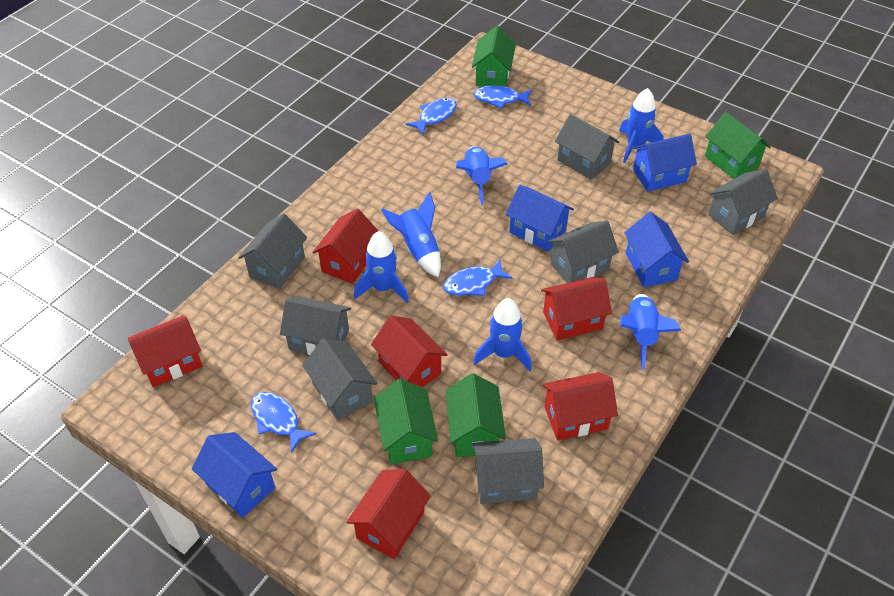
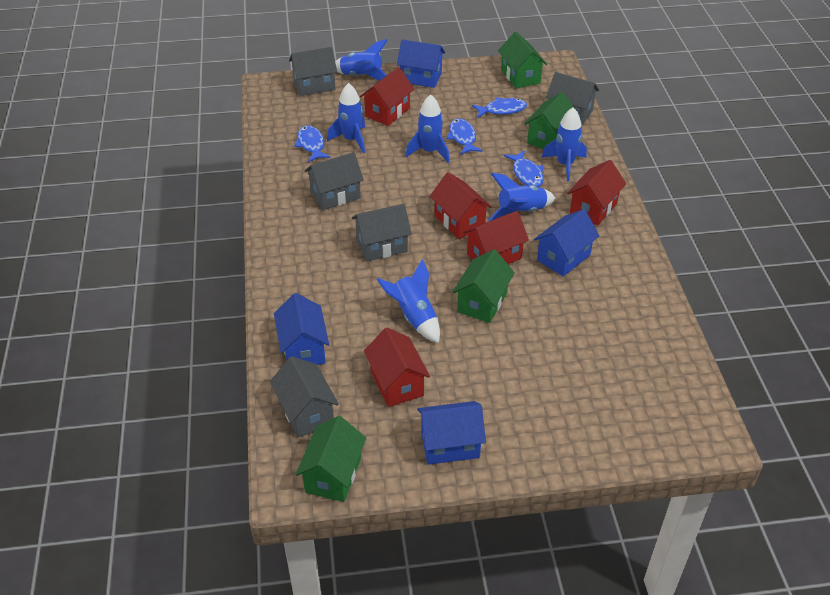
grey house: [238,214,307,289] [280,296,351,355] [302,338,377,421] [472,438,544,504] [548,221,619,283] [555,114,619,180] [708,169,778,235] = 7 -> [270,356,339,438] [289,47,337,96] [305,152,364,210] [352,204,412,261] [546,72,599,126] = 5
red house: [128,315,202,387] [313,209,378,284] [346,469,431,559] [371,316,448,387] [541,277,612,341] [542,372,618,440] = 6 -> [360,67,414,126] [364,328,430,407] [430,172,492,239] [463,211,529,264] [567,160,626,226] = 5

